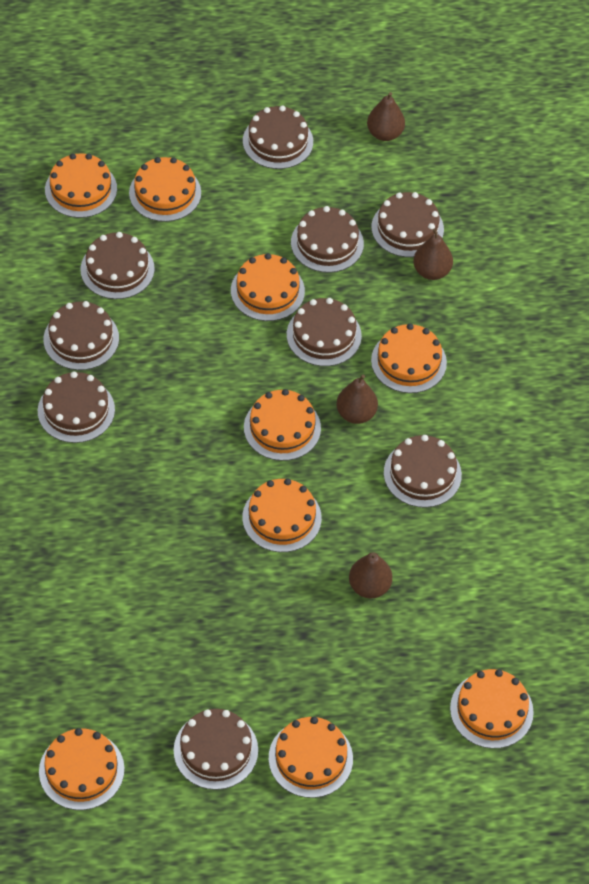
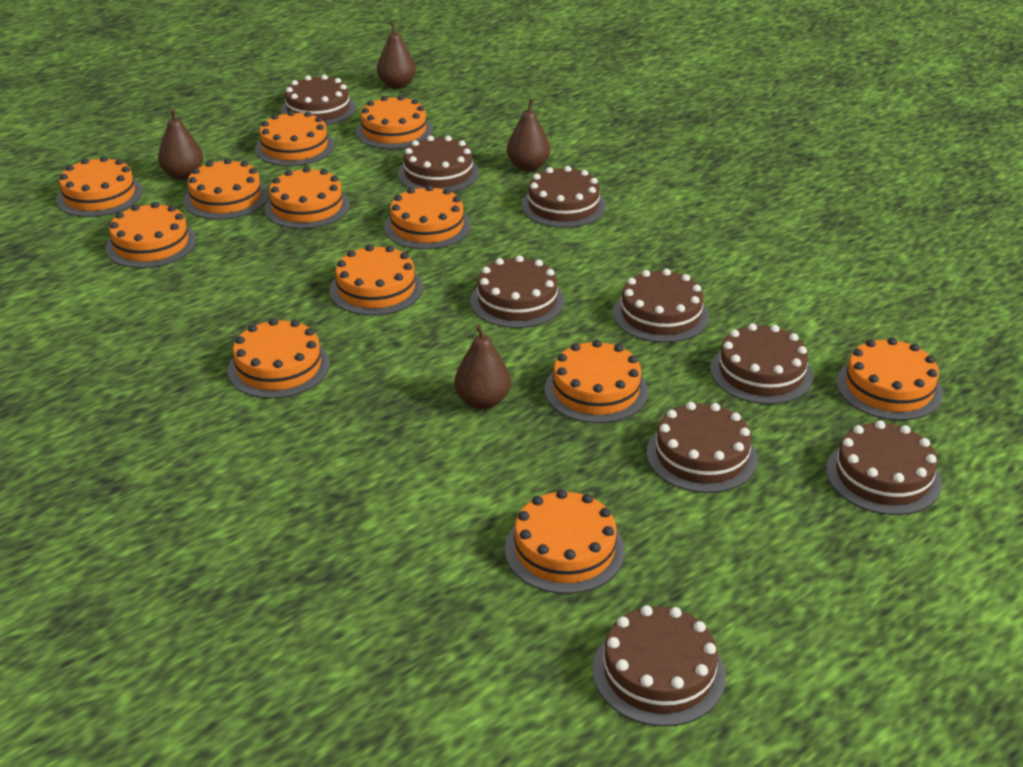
orange cake: [39,728,124,810] [45,153,117,218] [129,157,201,222] [231,253,305,321] [242,478,322,552] [244,389,321,461] [269,717,353,798] [371,323,447,393] [450,669,534,749] = 9 -> [56,156,142,217] [106,202,196,268] [184,158,269,219] [228,318,330,399] [255,110,334,166] [264,167,350,229] [330,245,423,316] [356,95,433,149] [384,185,471,249] [505,490,625,594] [545,340,648,423] [837,338,943,420] = 12

